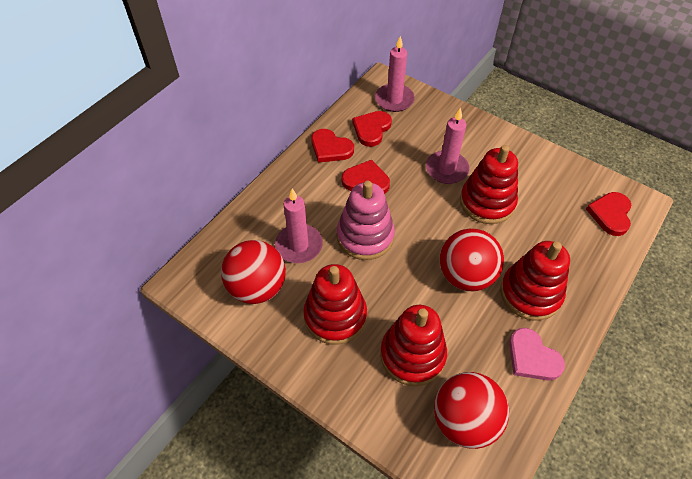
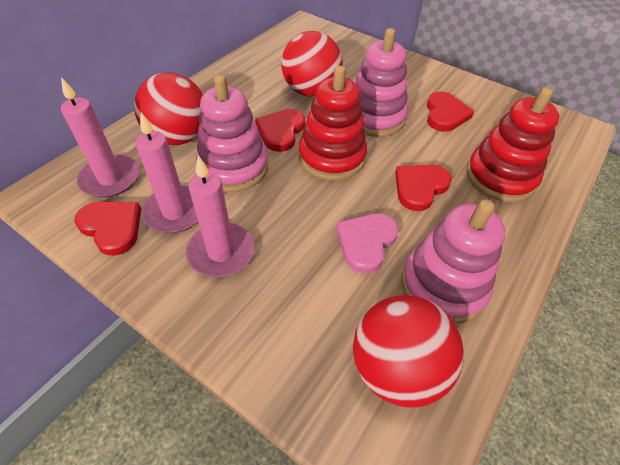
pink stacking toy: [337,181,395,260] = 1 -> [196,74,268,192] [355,28,408,137] [401,199,505,324] = 3
red stacking toy: [303,264,367,345] [380,305,447,386] [460,145,518,224] [500,241,570,321] = 4 -> [299,65,367,180] [466,87,560,202] = 2

